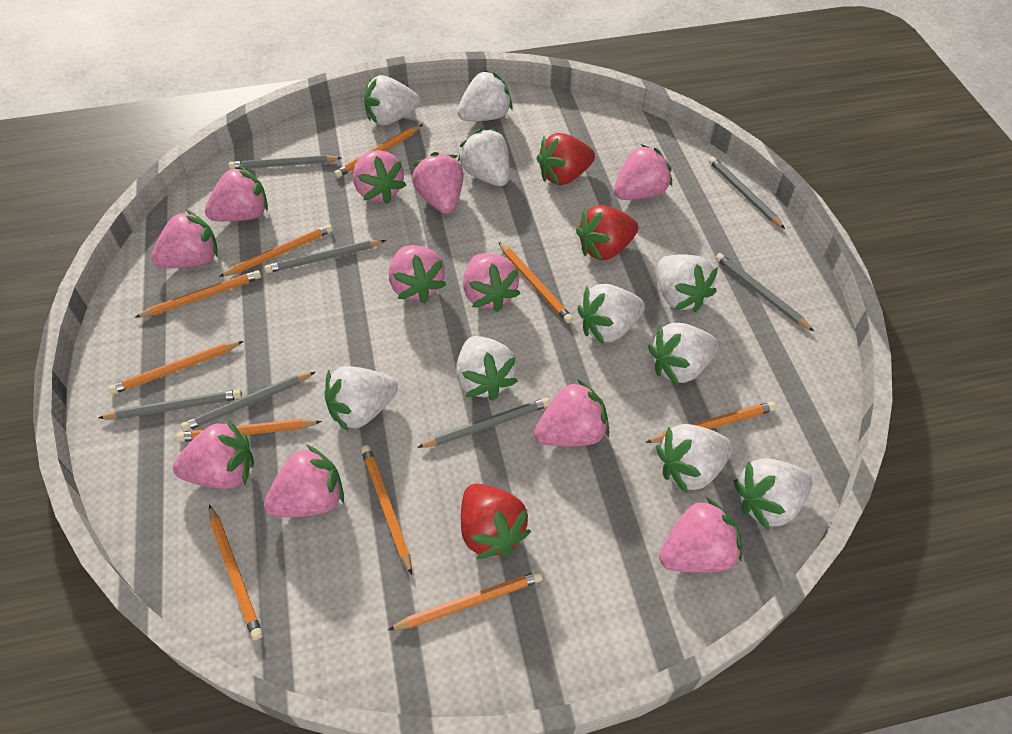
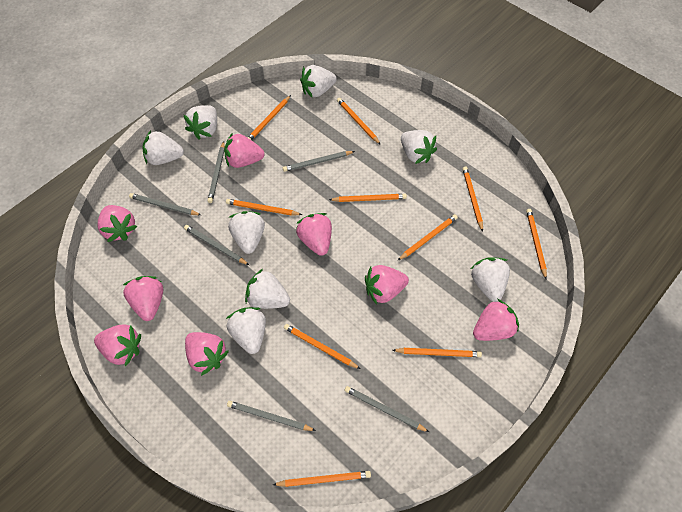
grey pencil: [99,389,242,420] [181,372,315,432] [229,155,341,169] [264,240,386,273] [417,398,550,448] [709,157,785,229] [715,253,814,332] = 7 -> [129,193,201,215] [184,225,249,265] [208,141,225,203] [227,401,316,431] [283,151,355,172] [344,386,429,432] = 6
pink strawberry: [151,210,218,268] [173,419,254,489] [205,166,268,222] [264,444,344,518] [353,150,406,204] [389,245,446,304] [412,152,464,214] [463,253,521,312] [534,379,609,446] [614,144,672,200] [659,497,742,573] = 11 -> [94,325,141,367] [98,205,137,242] [123,276,163,321] [185,332,229,376] [224,132,265,168] [296,213,332,256] [365,265,409,304] [473,299,519,341] = 8
red strawberry: [461,484,531,560] [537,133,595,185] [576,205,639,261] = 3 -> none = 0
white strawberry: [325,366,398,431] [364,75,420,125] [456,336,518,401] [457,70,513,121] [458,129,510,186] [577,284,645,344] [648,323,718,386] [656,424,733,493] [657,254,718,312] [734,458,813,531] = 10 -> [142,130,184,165] [184,105,217,140] [226,307,266,354] [228,211,265,254] [245,269,290,309] [300,65,337,97] [401,130,437,164] [471,257,510,302] = 8

